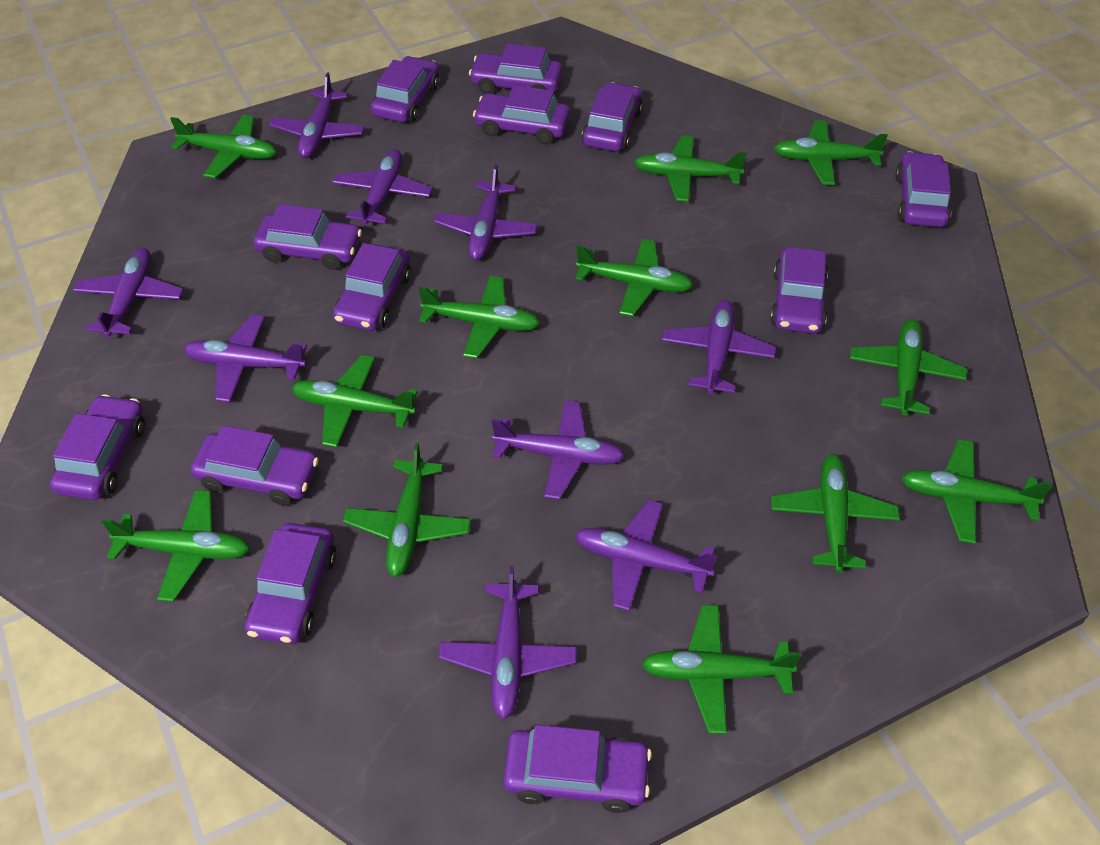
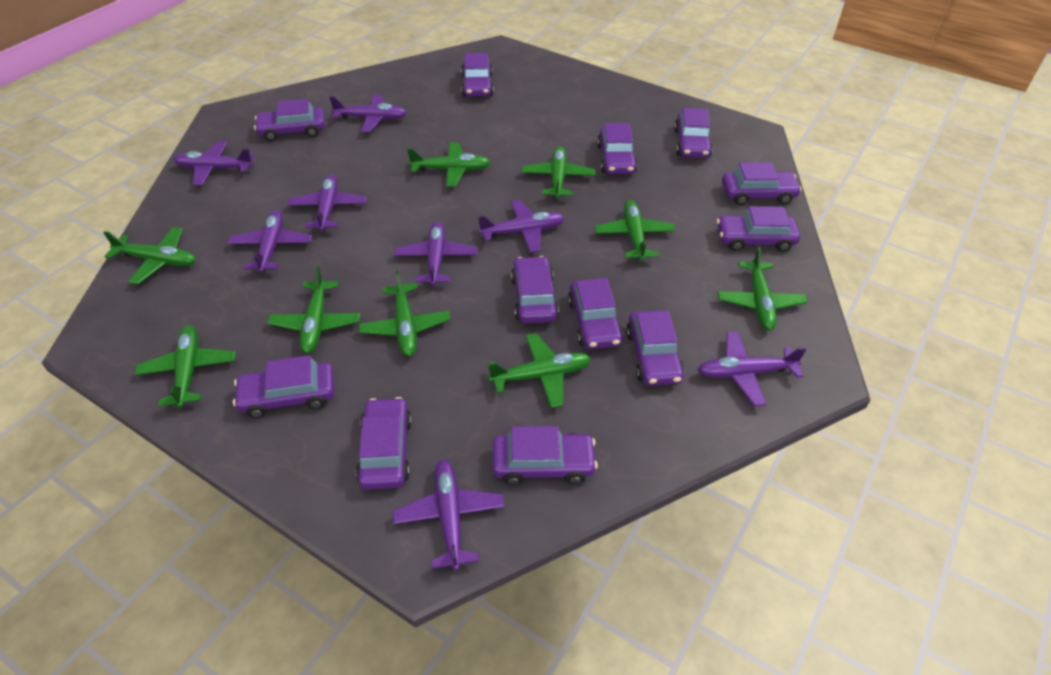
green plane: [101,490,250,602] [170,115,276,178] [291,355,418,447] [343,443,471,577] [418,276,540,358] [575,239,693,316] [634,135,747,202] [642,605,801,734] [771,454,900,573] [773,120,888,185] [850,319,967,416] [901,439,1053,544] = 12 -> [103,227,196,284] [135,325,236,408] [268,266,360,354] [359,270,450,356] [407,142,491,187] [488,333,591,408] [521,146,596,198] [595,200,676,261] [718,247,807,330] = 9
purple plane: [73,248,184,338] [184,314,307,402] [269,72,365,158] [333,149,432,226] [434,164,538,260] [438,565,577,720] [491,400,625,500] [574,500,717,611] [662,300,776,395] = 9 -> [173,141,255,185] [228,210,312,273] [287,174,367,231] [329,94,407,132] [393,459,505,571] [394,221,477,286] [478,200,565,253] [698,331,807,406] = 8

